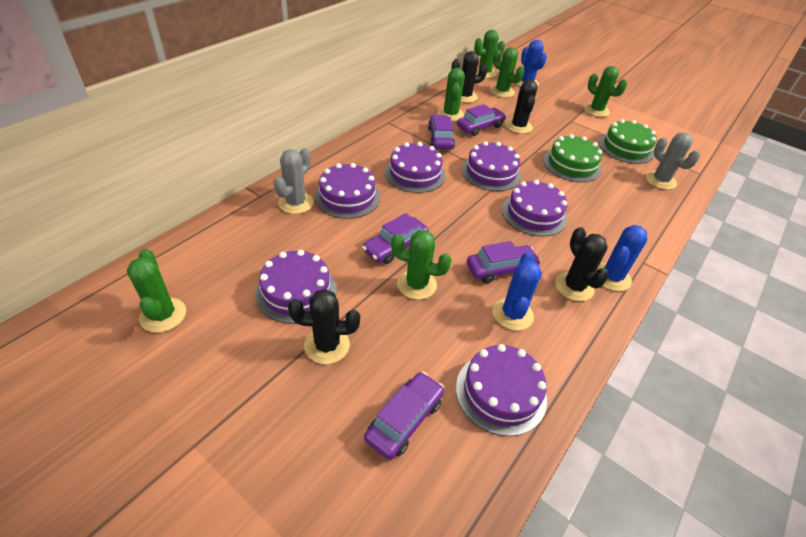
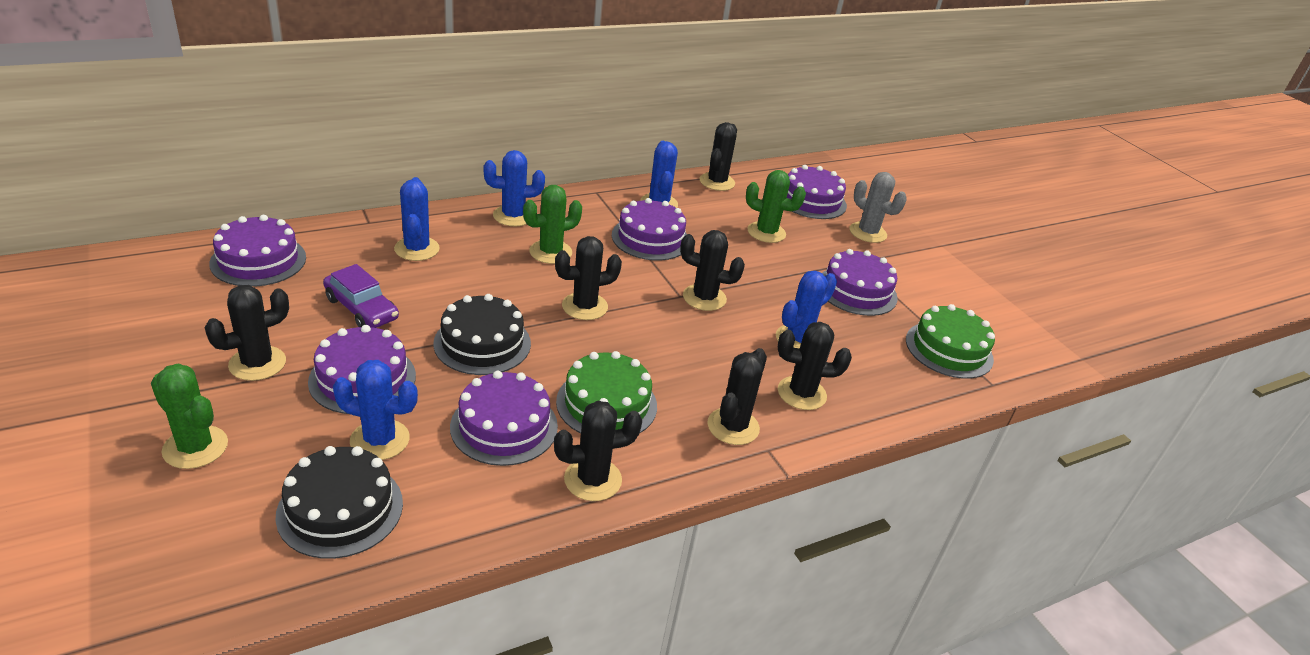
black cactus: [288,289,360,364] [451,51,488,103] [505,80,538,134] [555,227,609,301] = 4 -> [205,285,289,381] [554,401,642,501] [555,236,622,320] [680,230,745,311] [699,122,737,191] [707,348,767,445] [778,322,852,410] = 7
black cake: none = 0 -> [276,446,403,559] [433,294,531,375] = 2
blue cactus: [492,252,542,331] [516,40,547,87] [596,225,647,291] = 3 -> [333,360,418,460] [394,177,440,261] [483,150,545,226] [640,141,678,208] [776,271,837,349] = 5
green cactus: [127,249,186,333] [391,230,452,300] [437,68,465,121] [474,30,505,78] [490,47,524,98] [584,66,627,117] = 6 -> [151,364,228,469] [523,185,582,264] [746,170,806,243] = 3
grey cactus: [273,148,314,214] [645,133,700,190] = 2 -> [850,172,907,243] = 1
purple car: [362,213,429,264] [364,372,444,460] [428,115,455,150] [457,104,506,136] [467,241,541,283] = 5 -> [323,264,399,328] = 1

